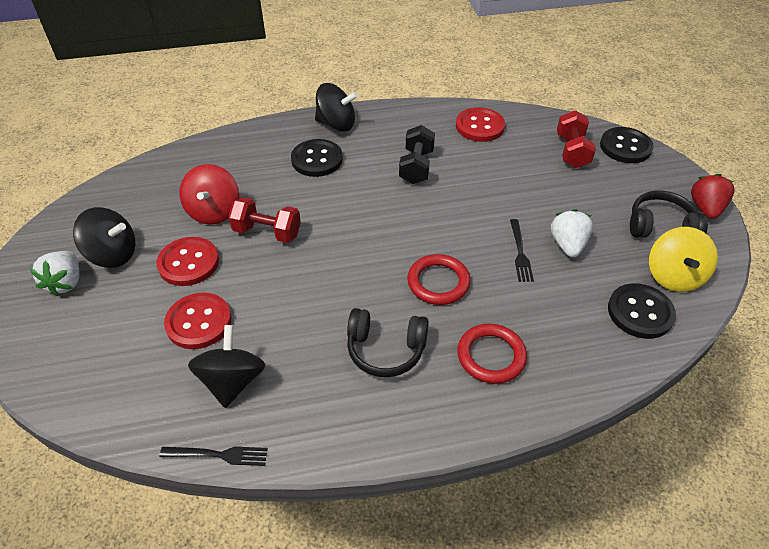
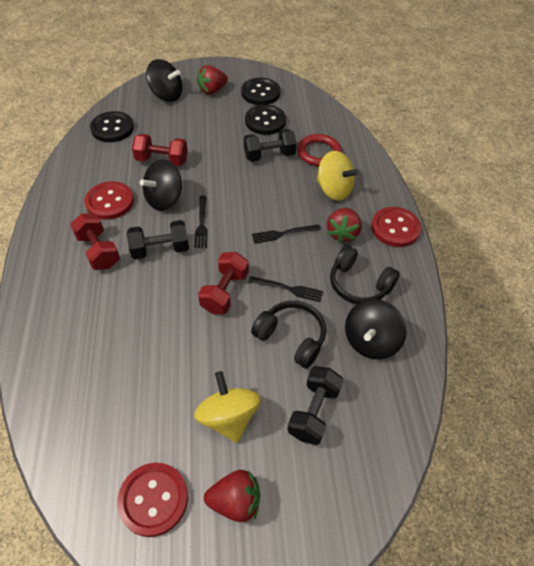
black dumbbell: [399,125,435,184] = 1 -> [127,220,189,259] [244,129,297,162] [287,366,344,445] = 3
black fork: [159,446,268,466] [510,219,534,282] = 2 -> [195,195,208,248] [249,276,323,302] [252,224,321,244] = 3
red dumbbell: [228,197,301,243] [557,110,596,168] = 2 -> [70,214,120,270] [132,134,188,166] [198,252,249,314] = 3
red ring: [407,254,471,305] [457,323,527,384] = 2 -> [297,134,342,166] = 1
red spinning top: [179,164,239,225] = 1 -> none = 0
red strawberry: [691,174,734,219] = 1 -> [196,65,228,95] [204,470,260,522] [327,208,362,243] = 3
white strawberry: [30,251,79,296] [551,209,593,258] = 2 -> none = 0
yellow spinning top: [649,227,718,292] = 1 -> [194,371,261,443] [317,151,359,201] = 2

